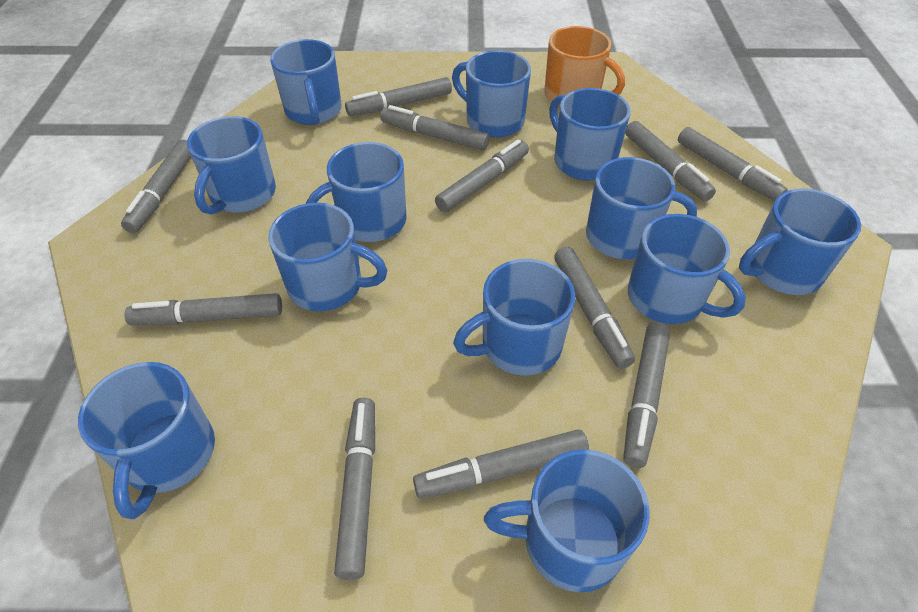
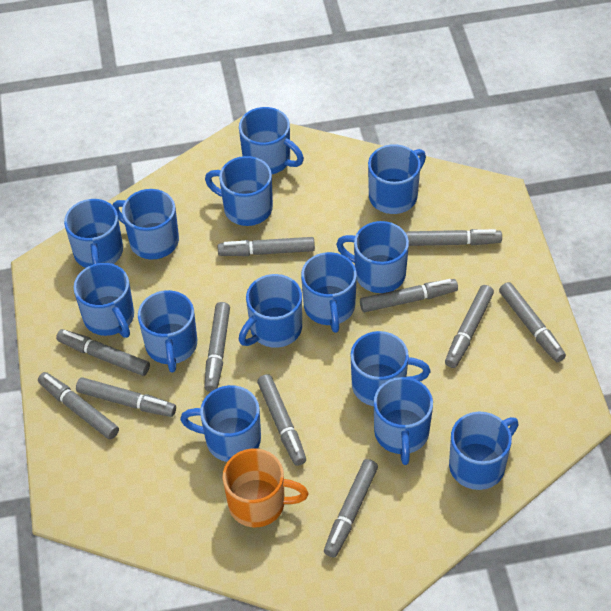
blue mug: [78,362,215,519] [187,116,276,215] [268,203,388,311] [270,39,342,125] [306,142,407,242] [452,50,531,138] [453,259,575,376] [484,449,650,592] [549,88,630,180] [586,157,697,259] [628,214,746,324] [739,188,861,295] = 12 -> [64,199,123,268] [74,263,134,338] [112,189,179,259] [138,290,197,372] [180,385,261,462] [205,156,273,226] [239,107,304,174] [239,274,302,348] [301,252,357,333] [336,221,409,293] [350,331,430,406] [368,144,426,214] [374,377,433,465] [449,412,519,490] = 14

